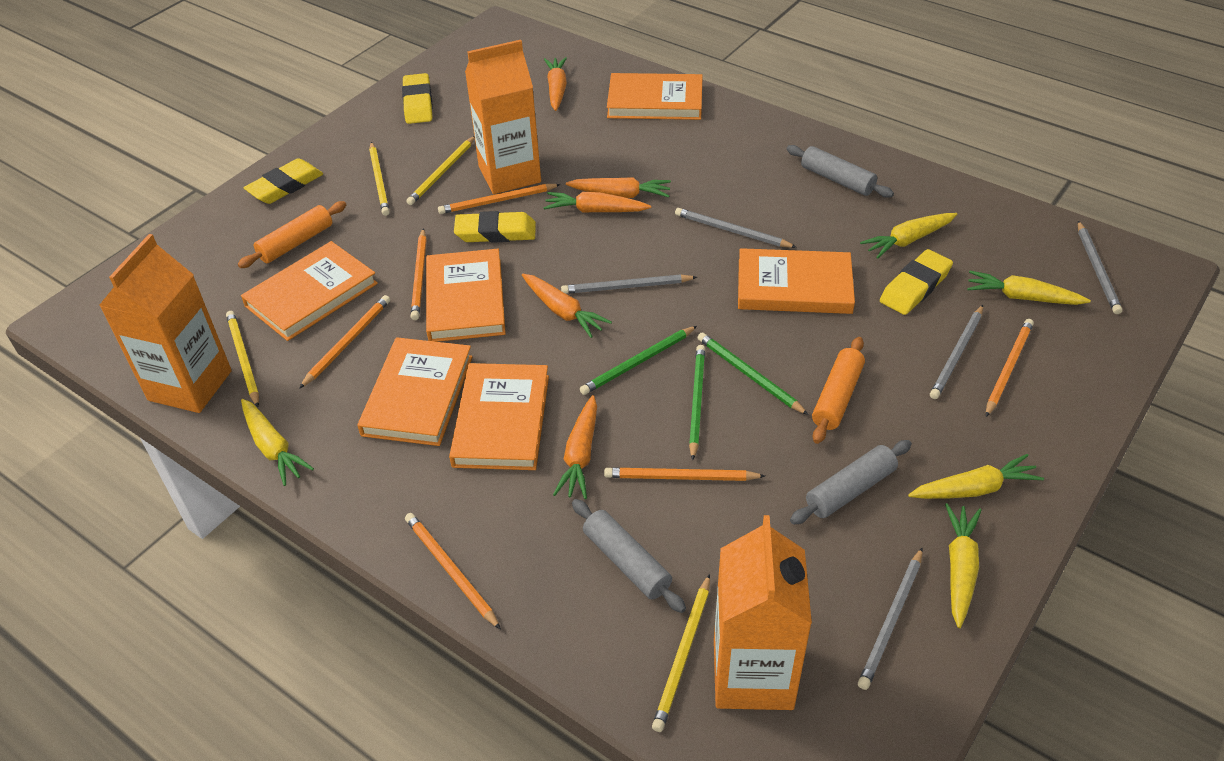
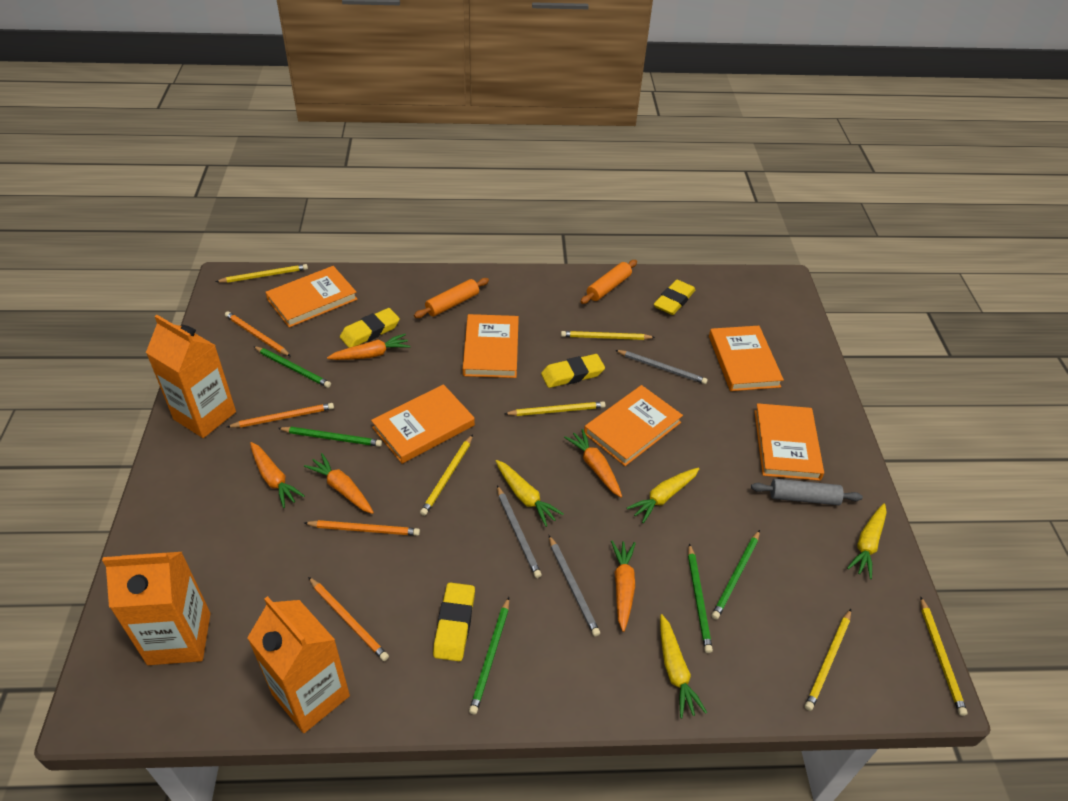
green pencil: [580,326,697,395] [689,345,705,460] [697,332,809,415] = 3 -> [253,346,331,388] [278,427,382,447] [469,597,509,715] [688,543,713,653] [712,530,760,620] = 5
grey pencil: [561,275,697,294] [675,208,797,248] [858,548,923,690] [930,305,983,399] [1078,221,1122,314] = 5 -> [497,486,542,578] [549,535,600,637] [615,350,708,384] = 3
grey rolling pin: [572,499,686,613] [787,145,894,198] [790,440,912,524] = 3 -> [751,479,863,505] = 1
orange pencil: [299,295,390,389] [405,513,501,630] [411,228,427,320] [438,184,561,214] [604,468,765,481] [986,319,1034,417] = 6 -> [225,311,291,356] [227,403,334,428] [304,520,420,536] [308,577,389,661] = 4
yellow carrot: [241,399,314,486] [860,213,957,259] [908,454,1044,499] [945,503,982,628] [967,271,1091,305] = 5 -> [496,460,564,527] [627,468,700,523] [660,614,707,718] [847,503,887,579] = 4
yellow pencil: [226,311,259,407] [369,142,390,216] [406,136,475,205] [652,574,710,732] = 4 -> [216,264,308,283] [420,434,473,516] [505,401,606,416] [561,331,655,340] [805,609,851,711] [920,597,968,716] = 6

